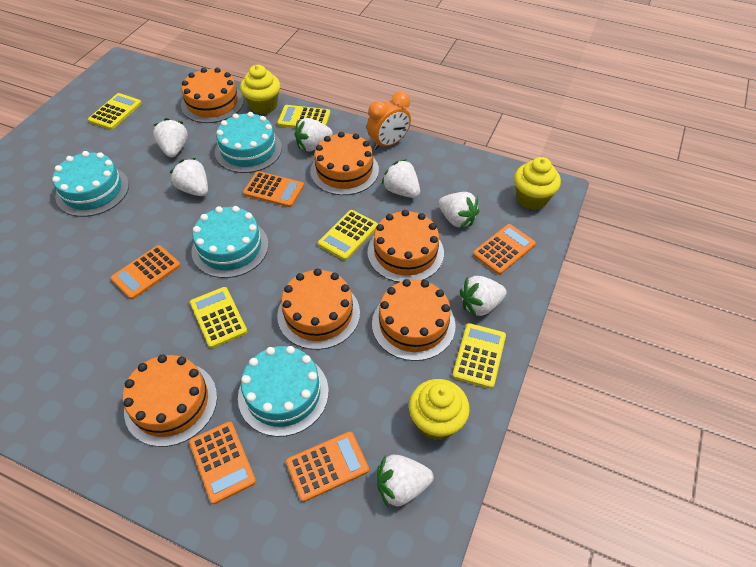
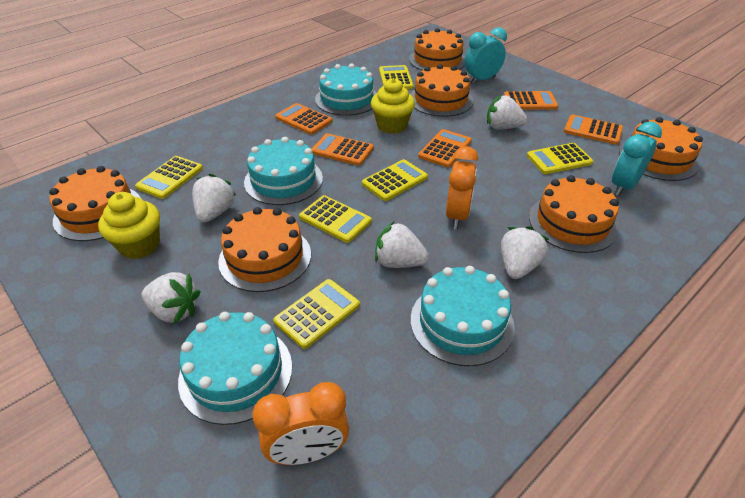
orange clock: [367,92,411,150] = 1 -> [252,382,349,465] [446,146,478,229] = 2
turquoise clock: none = 0 -> [465,27,507,83] [612,121,662,196] = 2
white strawberry: [153,118,188,157] [170,158,208,196] [295,118,333,152] [377,454,434,507] [381,159,420,198] [438,192,479,228] [460,276,507,317] = 7 -> [142,272,201,324] [192,174,236,222] [375,222,429,268] [487,95,527,130] [501,226,549,279] = 5
yellow calculator: [88,93,142,130] [190,287,248,348] [277,105,330,128] [318,210,378,260] [452,323,506,389] = 5 -> [135,156,203,199] [273,279,360,349] [299,195,372,243] [362,159,428,201] [379,65,414,89] [527,143,593,174] = 6
yellow cupcake: [240,65,280,114] [409,379,470,440] [514,157,561,210] = 3 -> [98,192,160,259] [371,78,415,134] = 2

